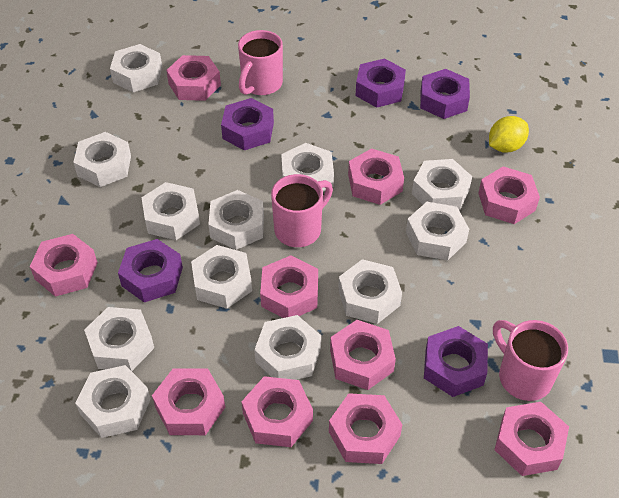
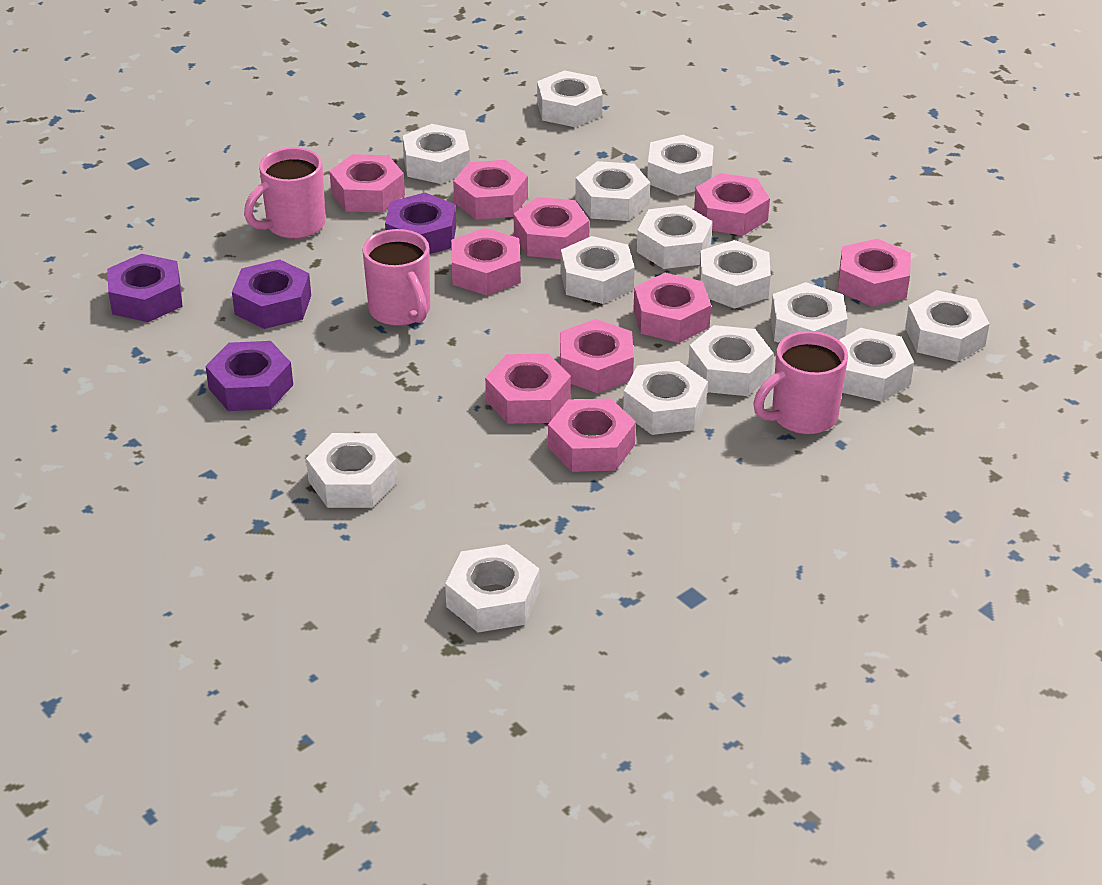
purple nut: [118,239,183,302] [221,98,274,150] [355,58,406,108] [420,69,470,119] [424,326,488,397] = 5 -> [107,254,183,322] [206,341,293,411] [232,259,311,329] [385,193,456,254] = 4
white nut: [73,132,131,187] [75,365,151,438] [84,307,154,371] [110,44,162,92] [141,182,200,240] [191,245,252,308] [208,190,264,250] [254,315,321,380] [281,143,334,192] [338,259,402,324] [406,202,469,260] [412,159,472,210] = 12 -> [306,433,398,508] [403,124,470,184] [445,544,540,632] [537,70,603,127] [561,236,635,304] [575,161,650,221] [623,361,708,435] [637,205,713,269] [647,135,714,196] [688,325,774,396] [699,240,771,309] [771,282,848,343] [839,328,914,402] [905,290,990,362] = 14
yellow lemon: [489,116,529,153] = 1 -> none = 0

